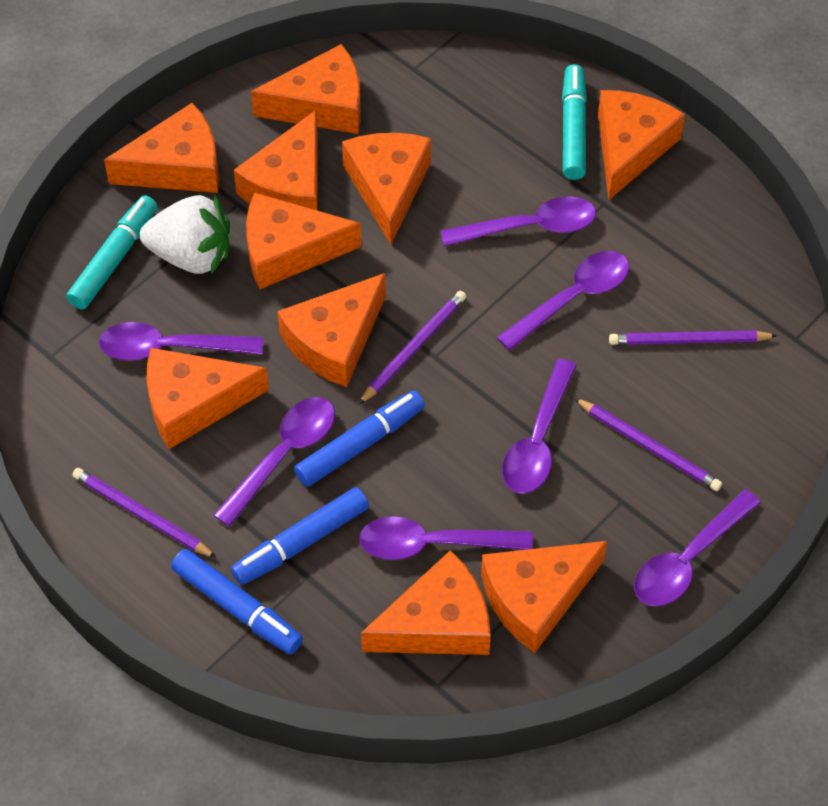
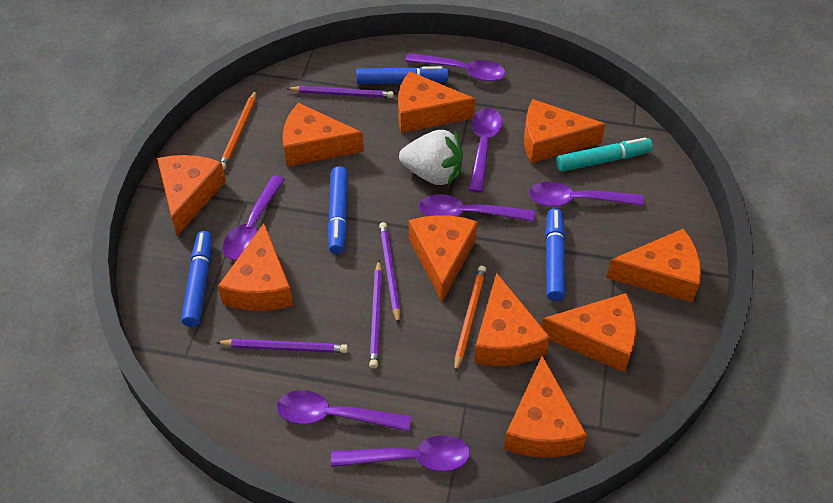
blue marker: [171,549,303,654] [231,487,369,585] [294,391,425,487] = 3 -> [181,231,212,327] [328,166,348,254] [356,66,448,84] [545,208,565,301] = 4
orange pencil: none = 0 -> [220,90,257,170] [455,266,486,373] = 2
turquoise marker: [66,195,157,309] [562,64,587,180] = 2 -> [556,137,653,172] = 1

